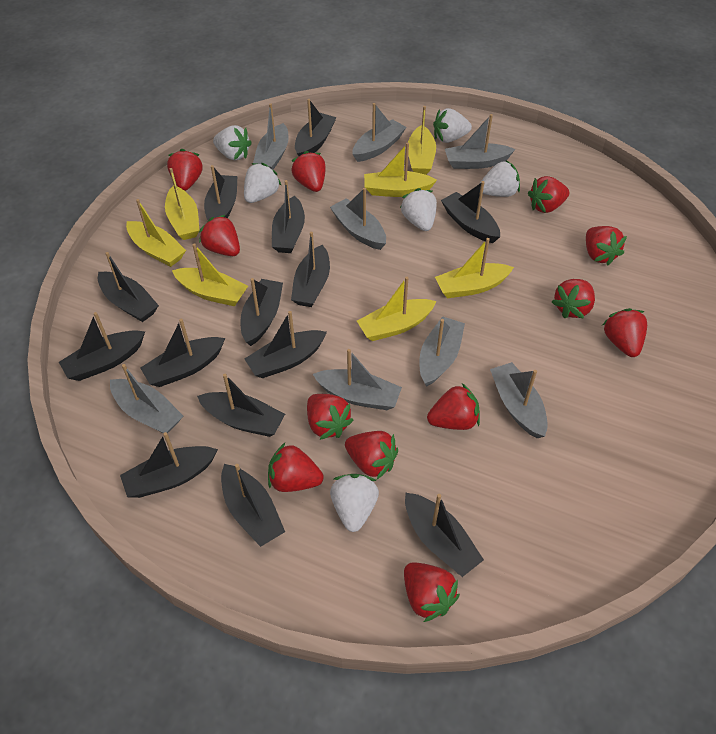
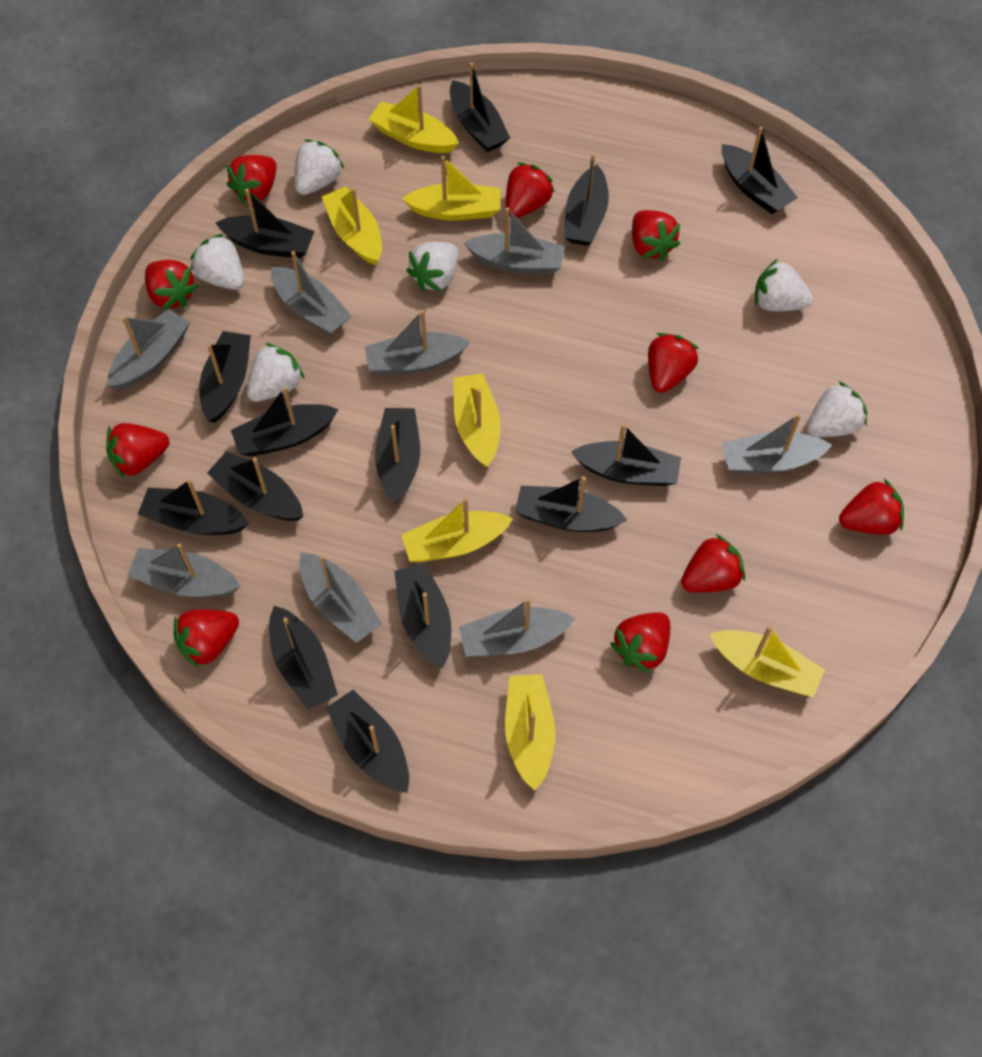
red strawberry: [167,149,203,191] [199,215,240,256] [268,443,324,492] [291,151,326,192] [307,394,353,440] [345,431,398,479] [404,562,460,622] [427,383,480,430] [528,176,569,213] [552,279,595,319] [586,226,627,265] [603,308,647,357] = 12 -> [106,423,169,478] [145,260,198,311] [173,609,239,669] [226,155,277,204] [506,162,555,218] [610,613,670,674] [632,210,680,261] [648,333,699,393] [681,534,745,592] [839,479,904,535] = 10

